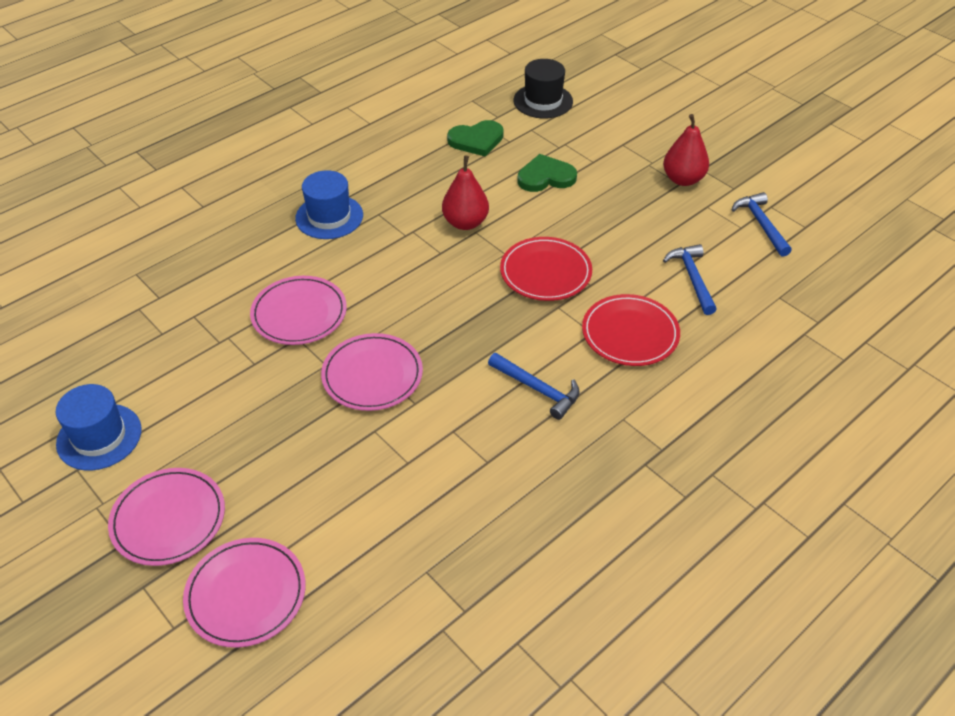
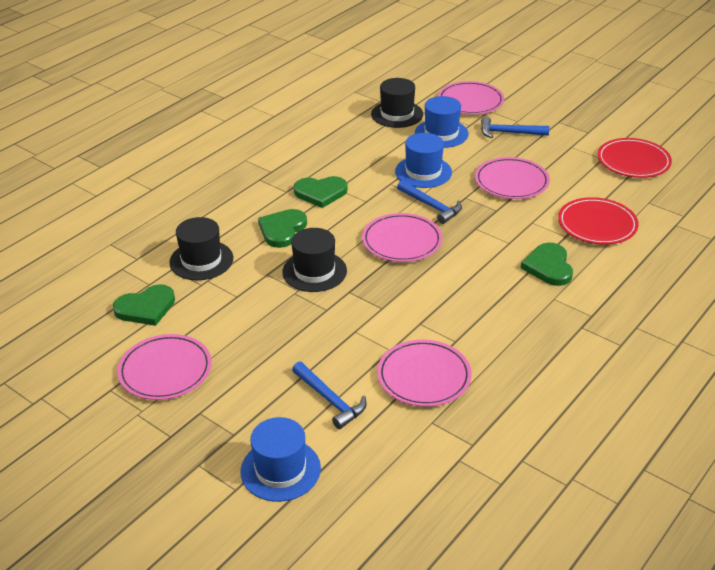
black hat: [513,59,573,118] = 1 -> [169,217,233,280] [282,228,347,292] [371,78,423,128] = 3
blue hat: [56,384,142,470] [295,170,363,239] = 2 -> [240,417,321,502] [395,133,452,188] [415,96,469,148] = 3
green heart: [447,120,504,157] [518,154,577,192] = 2 -> [113,284,175,326] [258,209,307,248] [293,176,348,208] [521,243,573,286] = 4
pink plate: [108,468,225,566] [183,538,306,648] [250,276,347,345] [321,333,423,411] = 4 -> [117,334,212,400] [362,213,442,262] [377,339,472,407] [438,81,504,115] [475,157,550,199] = 5
red pear: [442,156,489,230] [663,114,709,186] = 2 -> none = 0

